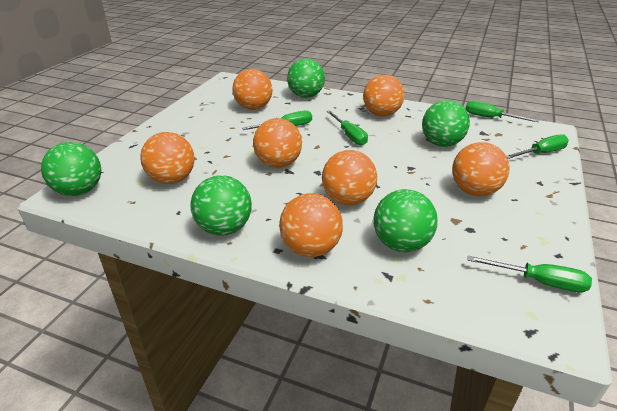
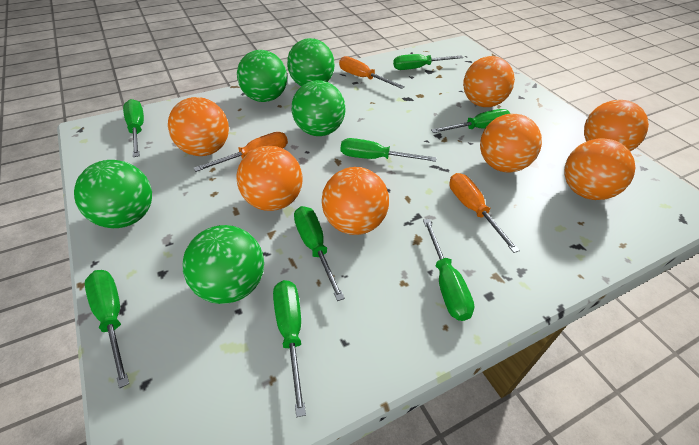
green screwdriver: [242,111,312,130] [327,110,368,146] [466,101,539,122] [468,256,592,293] [506,134,569,159] = 5 -> [85,270,129,388] [123,99,144,157] [273,280,306,417] [294,206,345,301] [341,138,436,162] [393,54,463,70] [423,219,474,321] [431,109,510,133] = 8
orange screwdriver: none = 0 -> [194,132,288,172] [339,56,405,89] [449,173,520,253] = 3

